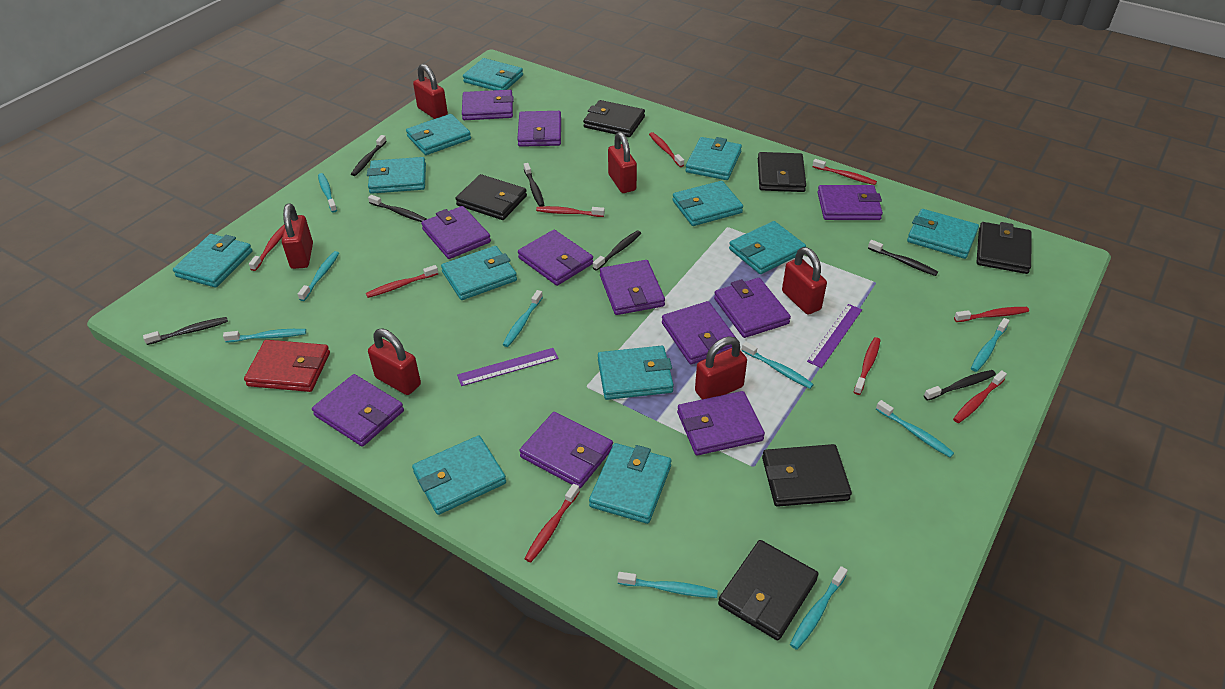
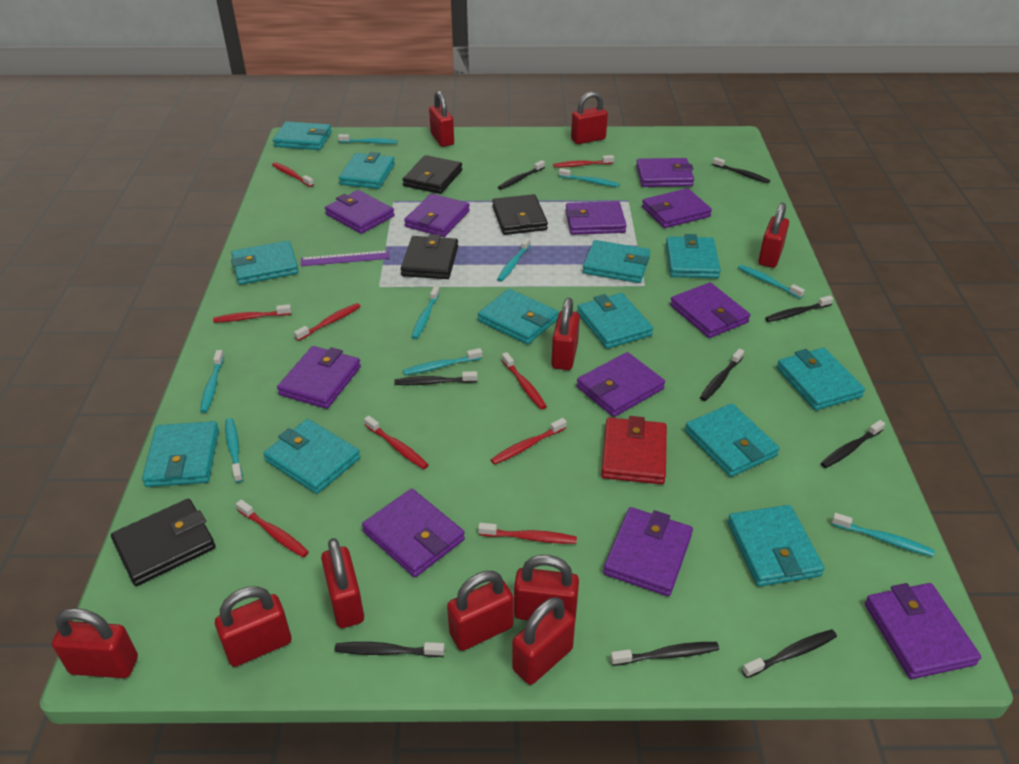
black toothbrush: [143,317,228,345] [351,135,387,176] [368,195,427,222] [524,163,544,207] [593,231,641,271] [868,240,938,276] [924,370,996,401] = 7 -> [335,642,445,657] [394,371,478,385] [498,160,545,190] [610,642,719,666] [700,349,744,401] [712,157,770,184] [742,629,837,678] [765,295,833,322] [821,420,885,468] = 9
black wallet: [455,174,527,220] [583,100,645,137] [718,540,818,641] [758,152,806,192] [762,444,852,507] [977,222,1031,274] = 6 -> [111,499,216,586] [401,234,458,279] [403,155,462,194] [492,194,548,235] = 4
purple ruler: [457,348,559,386] [807,304,862,368] = 2 -> [301,250,389,266] = 1
red padlock: [282,203,313,269] [368,329,421,395] [413,64,448,119] [608,132,637,193] [695,336,747,399] [782,247,827,315] = 6 -> [52,608,138,678] [215,586,291,667] [321,538,364,628] [429,91,454,147] [447,571,514,651] [512,597,575,685] [514,555,579,620] [551,298,580,370] [571,92,608,144] [758,203,789,268] = 10

